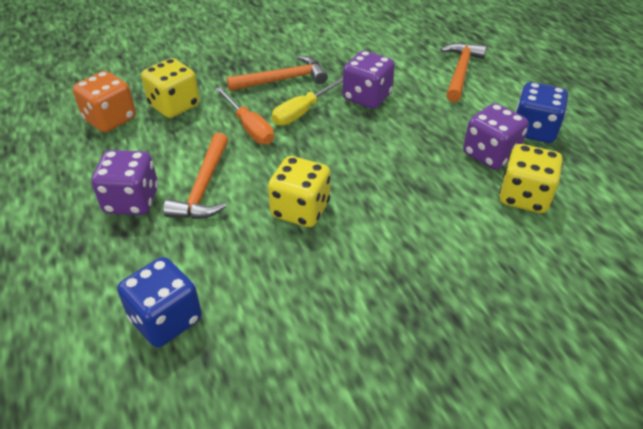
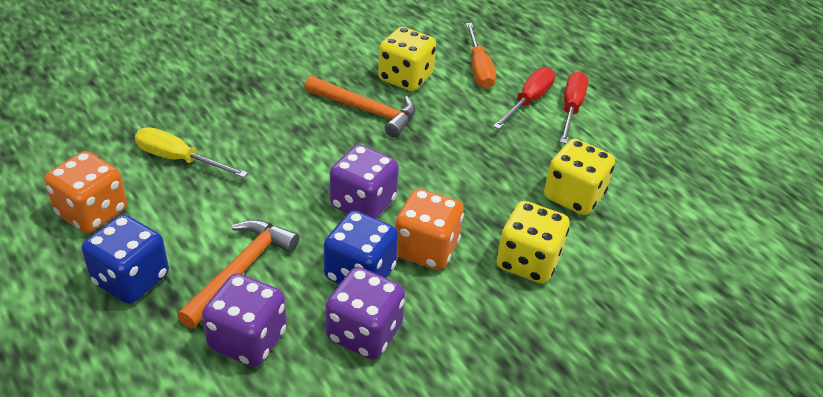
orange dice: [73,71,136,133] = 1 -> [44,151,127,233] [395,189,464,270] = 2
orange hammer: [163,133,228,219] [226,56,328,91] [440,43,487,102] = 3 -> [177,219,299,329] [304,76,416,138] = 2
red screwdriver: none = 0 -> [493,67,555,129] [560,72,588,144] = 2

